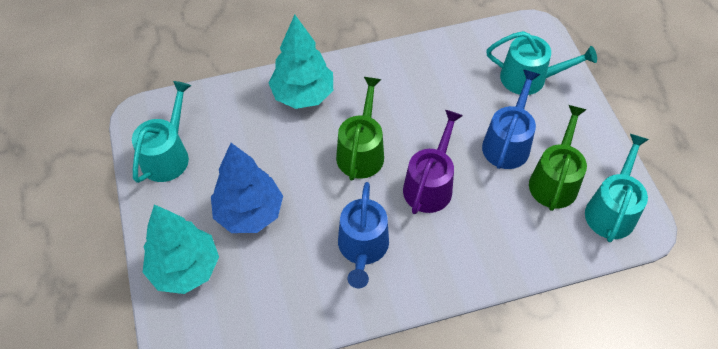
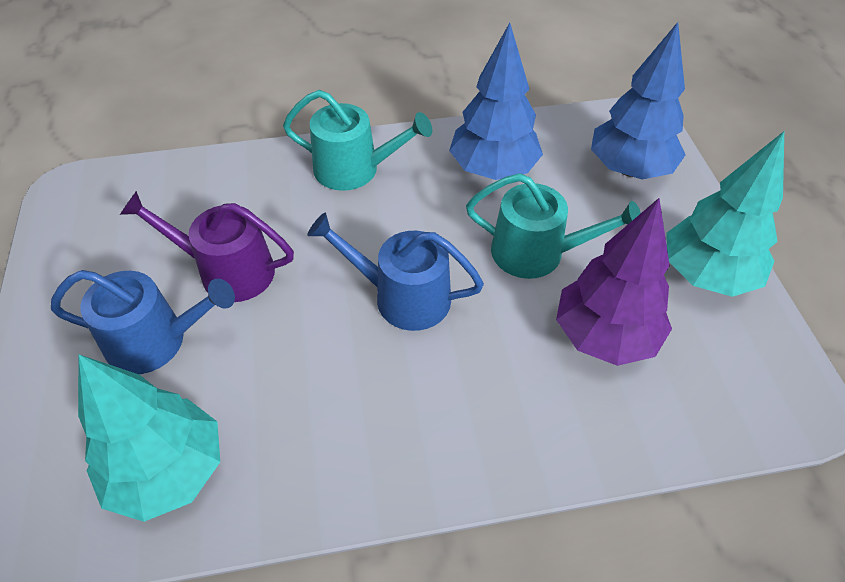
blue tree: [211,143,283,233] = 1 -> [449,23,543,180] [591,22,685,179] = 2
green watering can: [336,77,384,181] [529,105,587,211] = 2 -> none = 0
purple tree: none = 0 -> [556,198,672,366] = 1
turquoise watering can: [132,81,191,183] [486,31,597,95] [585,134,649,242] = 3 -> [283,90,432,191] [466,173,641,279] = 2

